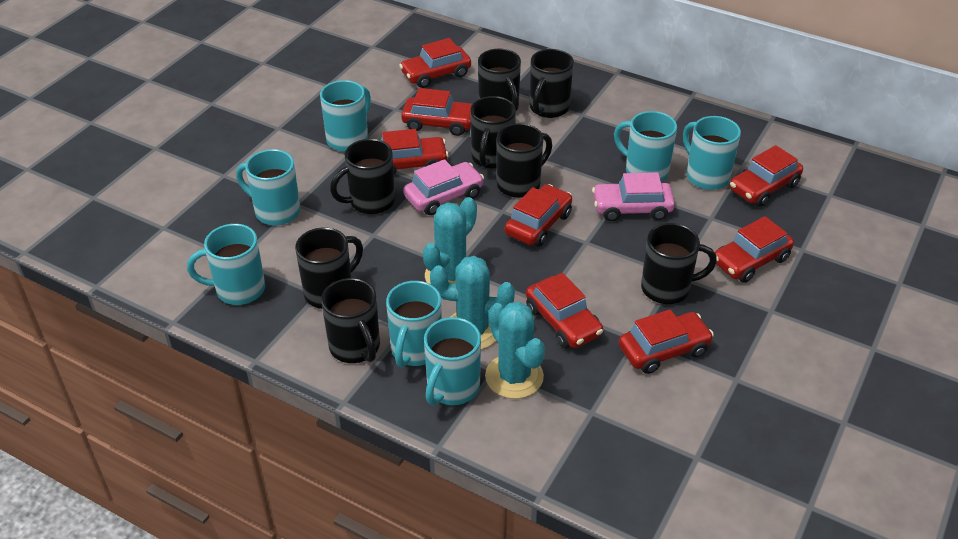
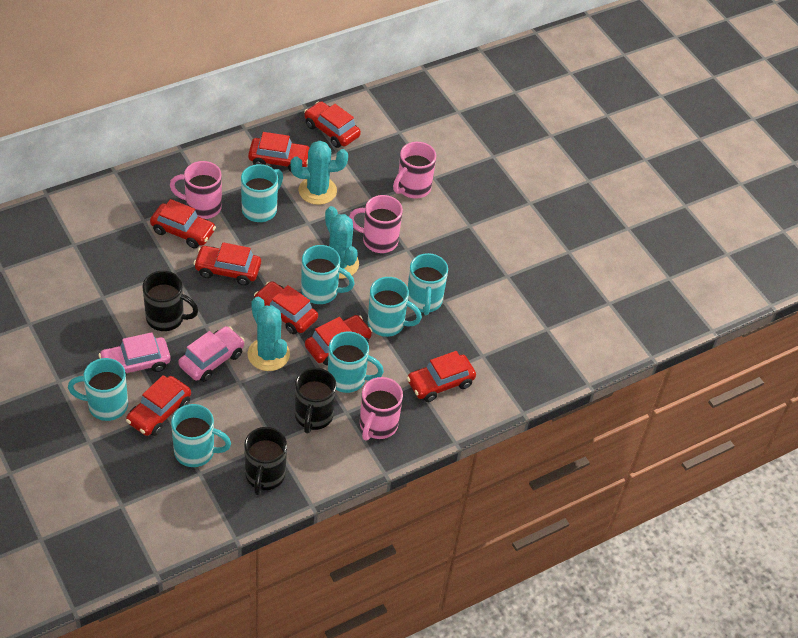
black mug: [295,227,363,309] [321,278,380,363] [330,139,395,214] [470,96,516,169] [478,48,521,111] [497,123,552,198] [530,49,574,118] [641,223,717,304] = 8 -> [143,271,198,331] [244,427,287,495] [295,368,336,433] = 3
pink mug: none = 0 -> [170,161,222,219] [349,195,403,253] [360,377,403,441] [393,142,436,198] = 4

